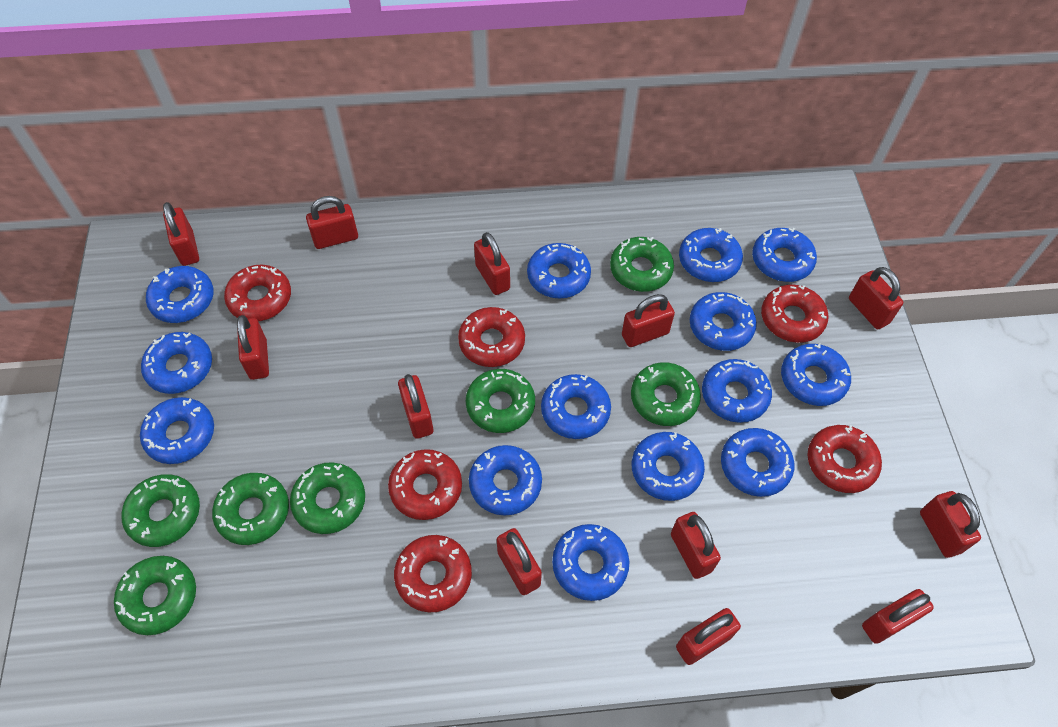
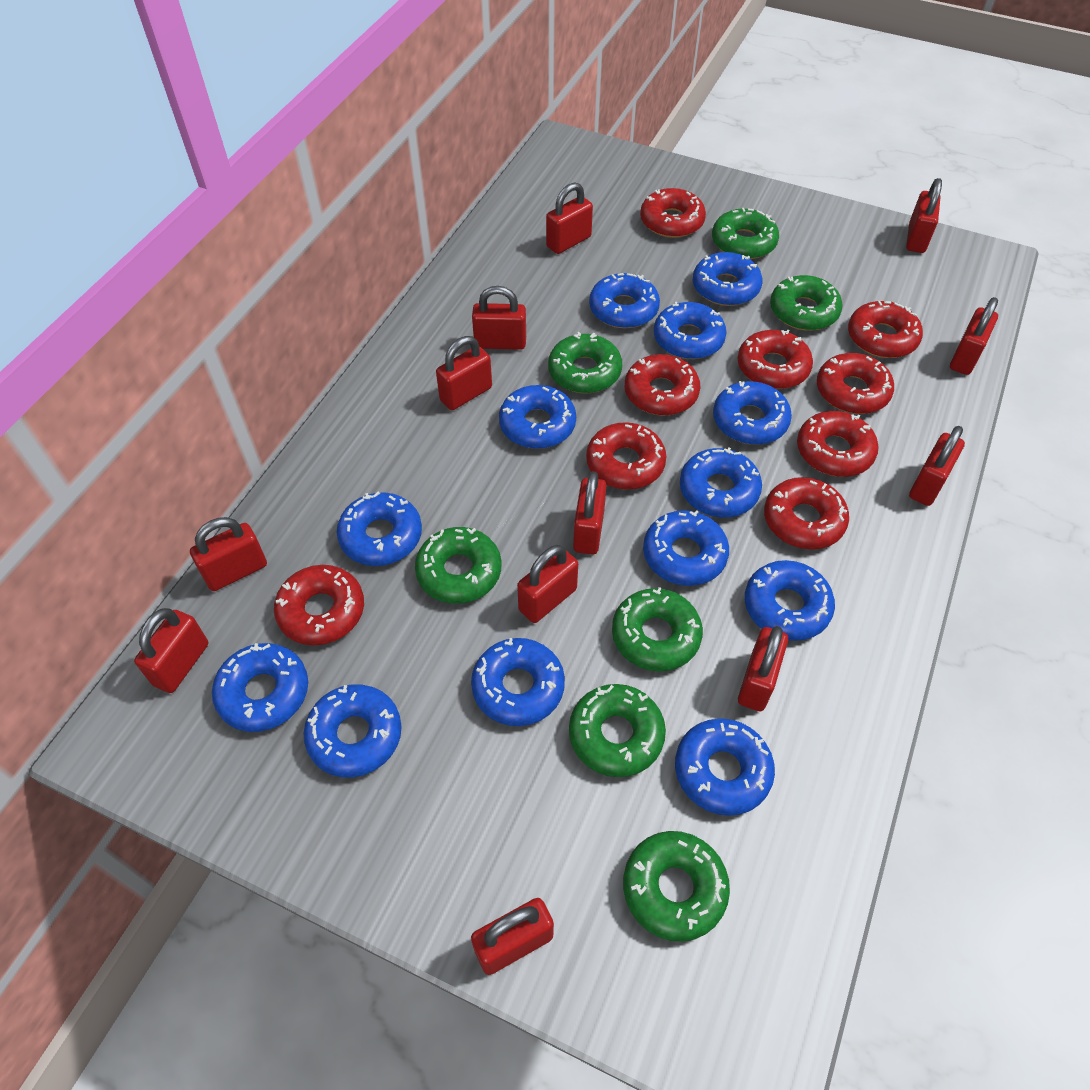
blue donut: [140,397,214,464] [141,332,212,394] [146,266,214,323] [469,445,542,516] [527,243,591,299] [541,374,611,439] [552,524,629,601] [632,432,705,501] [679,228,743,282] [690,292,757,351] [702,359,772,423] [721,428,794,497] [752,228,817,282] [781,343,851,406] = 14 -> [212,643,308,732] [303,684,402,777] [337,492,422,566] [471,638,565,726] [499,385,576,449] [589,273,660,328] [643,510,729,586] [654,302,727,359] [675,718,775,816] [680,447,762,517] [693,252,762,306] [713,381,792,445] [745,560,835,641] = 13
red donut: [224,265,291,321] [388,449,462,520] [394,535,472,612] [458,307,525,367] [761,285,828,343] [807,425,882,493] = 6 -> [274,565,364,645] [586,422,667,489] [625,354,700,416] [640,188,706,238] [738,329,813,389] [764,477,849,549] [797,411,878,477] [817,353,894,414] [848,301,923,358] = 9

